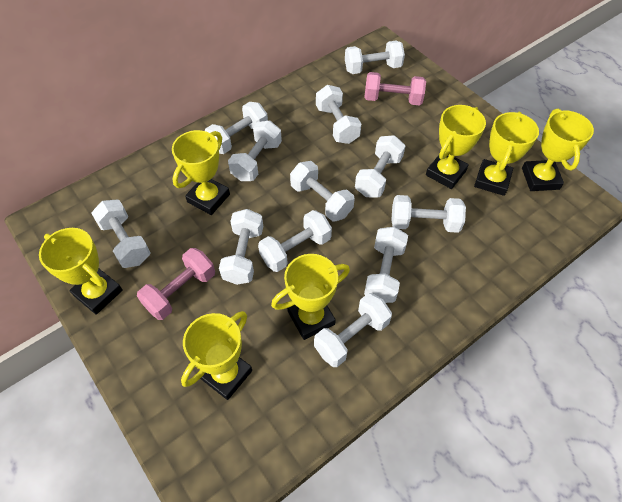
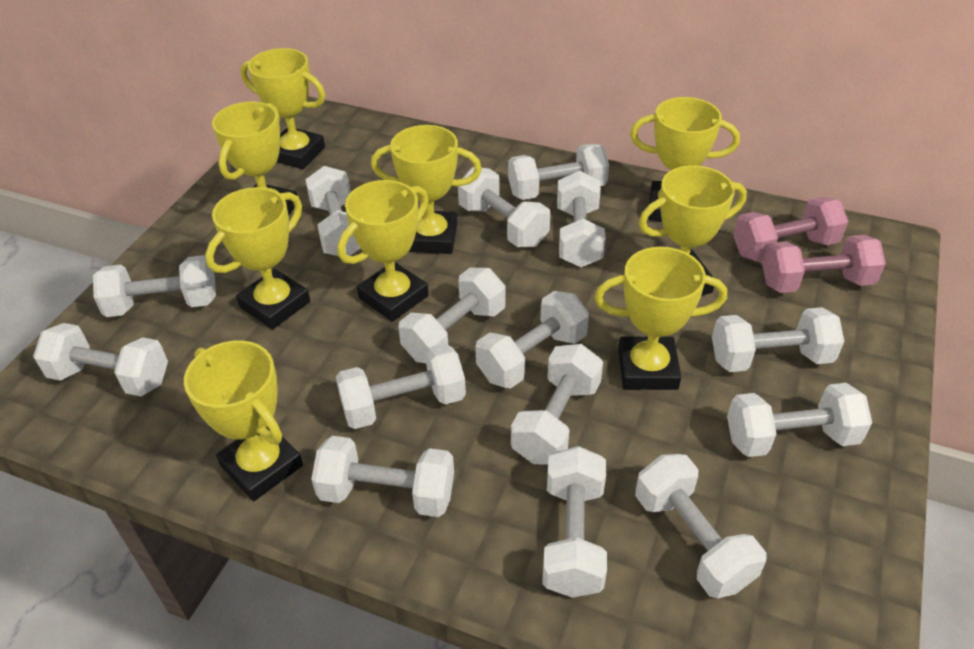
white dumbbell: [91,200,150,268] [205,102,268,154] [219,209,263,285] [228,121,282,181] [258,210,332,272] [290,161,355,221] [314,293,392,367] [316,85,361,144] [345,41,405,74] [355,135,405,197] [364,227,408,303] [391,195,466,233] = 12 -> [33,323,168,396] [93,255,216,317] [305,166,360,256] [311,436,454,517] [336,344,466,429] [398,268,506,363] [458,167,550,247] [475,291,589,389] [508,144,609,200] [511,344,603,464] [542,446,607,598] [557,171,606,267] [635,454,766,598] [712,307,844,372] [727,383,872,457] = 15
yellow trophy: [39,228,123,315] [172,130,230,215] [181,311,252,400] [271,254,350,340] [426,105,486,189] [474,112,539,196] [522,109,594,191] = 7 -> [184,340,303,501] [205,187,310,329] [212,102,297,216] [240,48,326,169] [337,180,429,322] [371,125,482,254] [594,247,727,390] [630,97,740,221] [638,165,747,296] = 9

